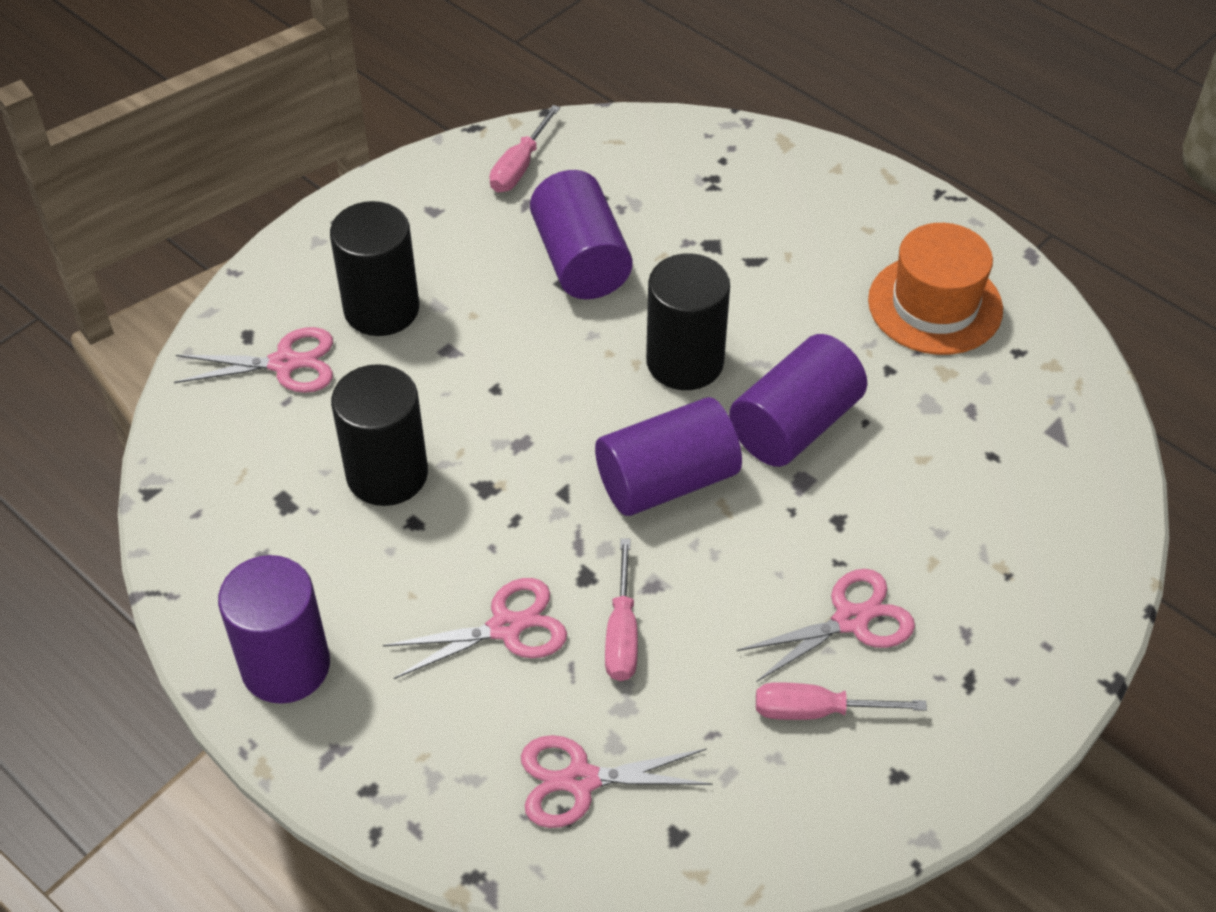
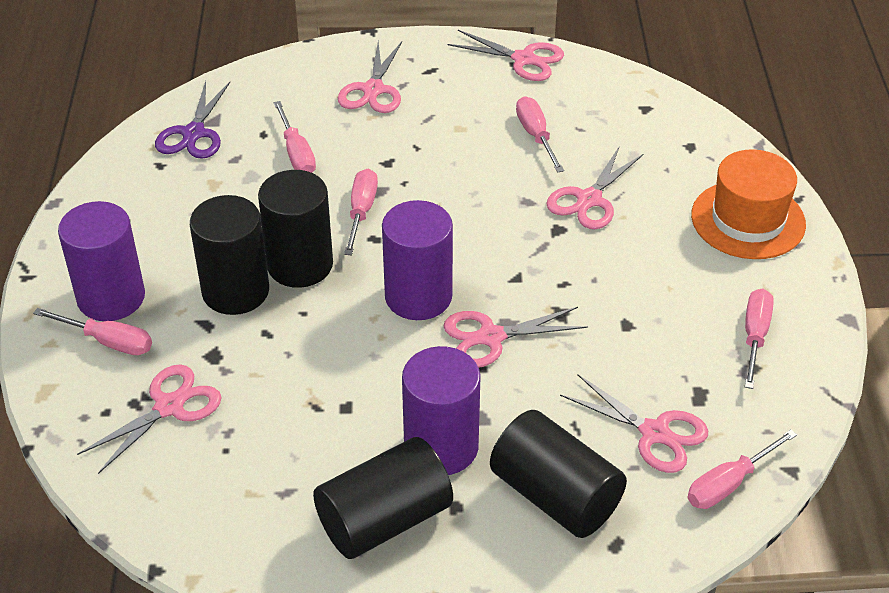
black cylinder: [330,201,419,336] [331,364,428,506] [646,253,730,390] = 3 -> [190,195,269,315] [258,170,333,288] [313,437,453,559] [490,410,627,538] = 4
pink scissors: [174,327,333,393] [383,578,567,679] [521,735,712,828] [737,569,915,682] = 4 -> [77,364,222,474] [338,41,402,113] [444,307,588,368] [447,30,564,81] [546,146,643,229] [560,374,708,473] = 6
pink screwdriver: [490,105,560,192] [605,538,638,681] [756,682,927,720] = 3 -> [33,308,152,355] [273,101,316,173] [344,169,378,255] [516,96,564,173] [687,429,797,509] [745,289,774,389] = 6
purple cylinder: [218,555,330,704] [530,170,632,299] [595,397,742,516] [729,334,867,467] = 4 -> [58,201,145,321] [382,200,453,320] [402,346,481,475] = 3
purple scissors: none = 0 -> [155,81,230,159] = 1

